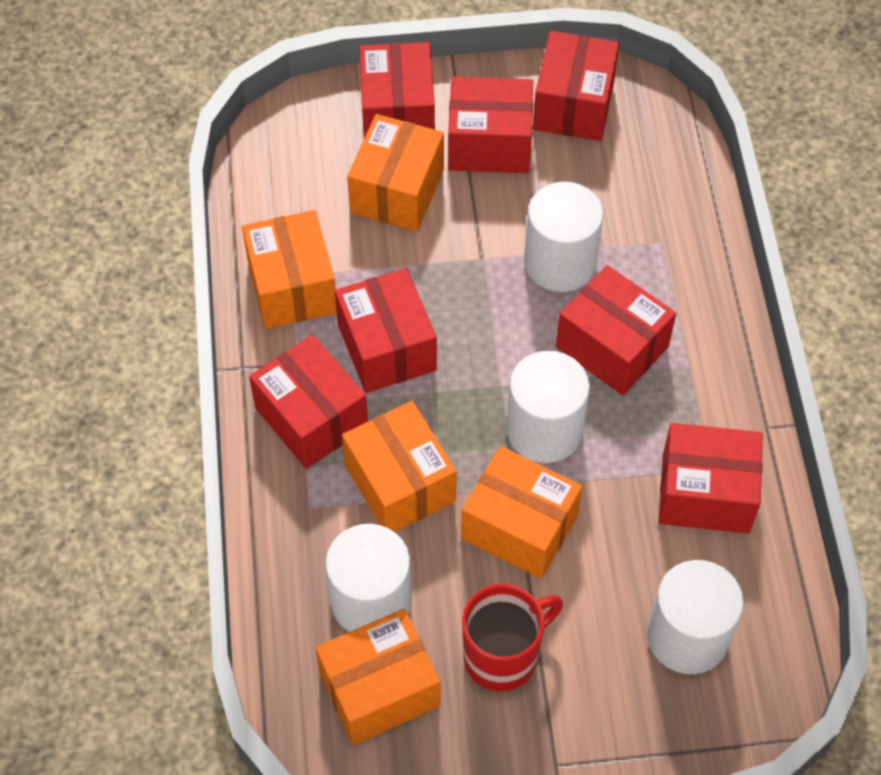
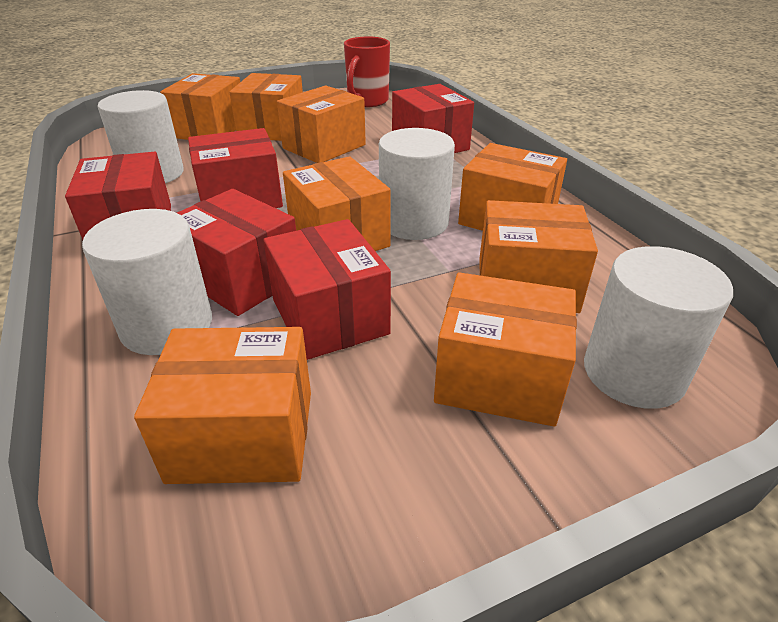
orange box: [242,210,337,329] [315,609,440,745] [342,401,457,532] [347,114,444,232] [461,446,583,579] = 5 -> [134,327,311,484] [160,73,240,140] [229,73,303,141] [277,85,366,163] [283,156,391,251] [434,272,577,427] [458,143,567,231] [479,200,598,313] = 8
red box: [249,335,368,469] [335,268,437,393] [359,42,435,138] [448,77,533,173] [533,31,619,141] [556,265,676,395] [659,423,763,534] = 7 -> [65,151,171,240] [177,189,296,316] [188,128,283,208] [263,219,391,360] [392,84,474,153] = 5

